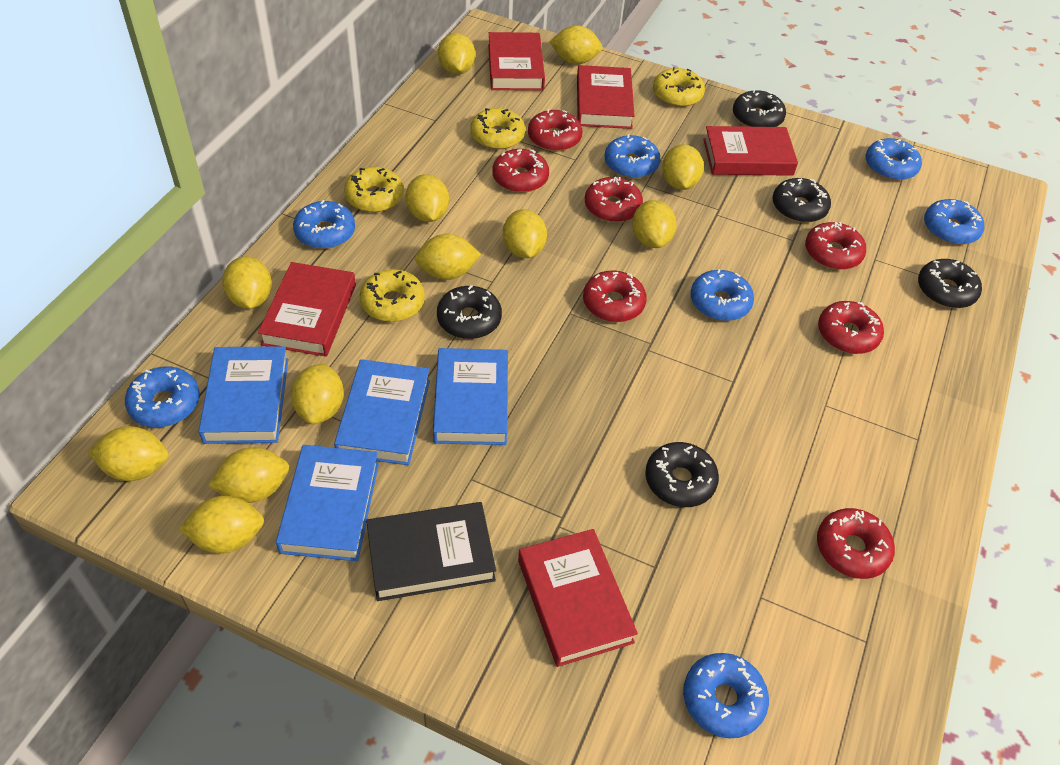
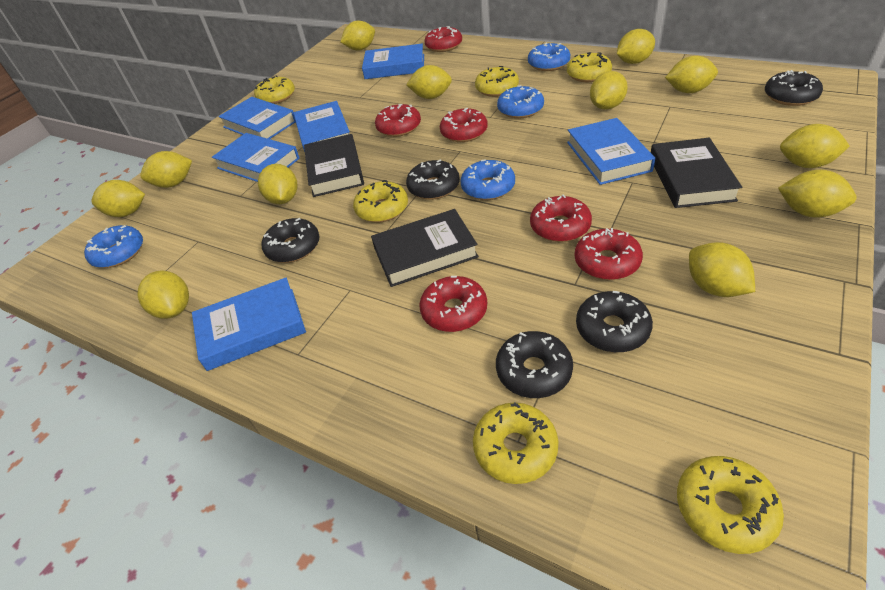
black book: [366,502,496,601] = 1 -> [304,134,364,197] [371,209,479,287] [651,138,742,208] = 3
blue book: [199,346,288,444] [276,445,379,561] [334,359,430,465] [433,348,508,445] = 4 -> [192,278,306,371] [212,133,300,182] [218,97,296,139] [293,101,350,152] [362,44,424,79] [567,118,655,185] = 6
blue donut: [125,366,200,427] [293,200,355,249] [604,134,661,178] [683,653,769,739] [690,269,754,321] [865,138,922,180] [924,199,984,245] = 7 -> [84,225,143,268] [460,159,515,200] [497,85,544,119] [528,43,570,71] = 4
red book: [258,262,356,357] [488,32,545,91] [518,529,638,667] [577,65,634,129] [703,126,798,176] = 5 -> none = 0
red donut: [492,149,549,193] [528,109,582,151] [583,270,647,322] [585,177,643,222] [805,222,866,270] [817,508,895,579] [818,301,884,354] = 7 -> [375,104,421,137] [419,276,487,332] [424,26,462,52] [440,108,488,142] [530,194,592,242] [574,228,643,280] = 6
yellow donut: [344,167,404,212] [360,269,425,322] [470,108,525,149] [653,67,705,107] = 4 -> [254,75,295,104] [353,180,408,223] [473,402,559,484] [475,66,519,97] [567,52,612,82] [677,456,784,554] = 6

